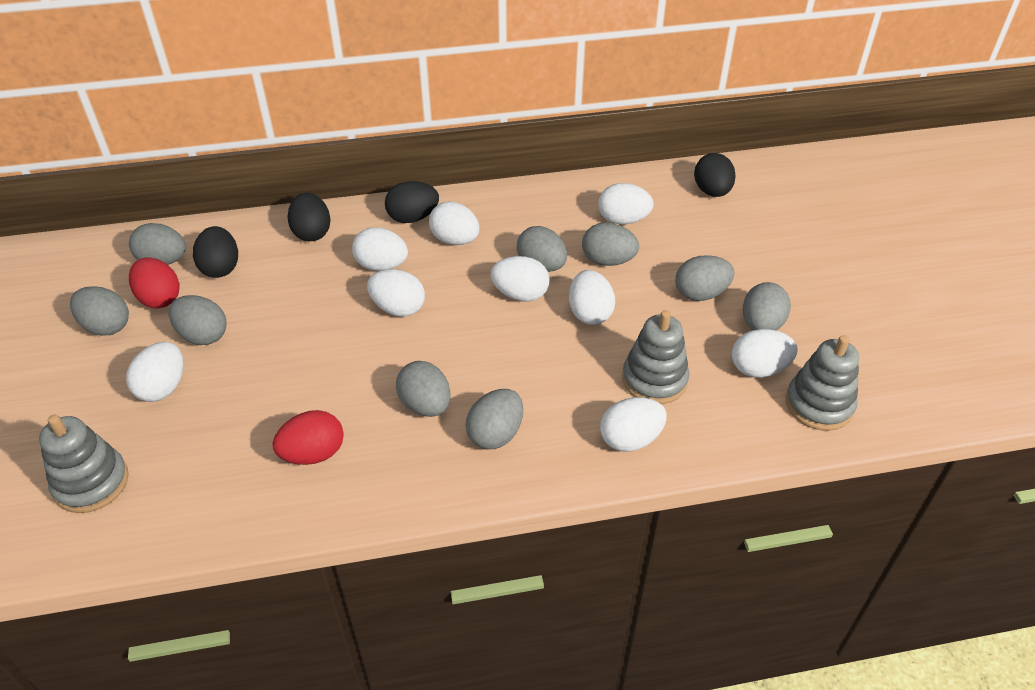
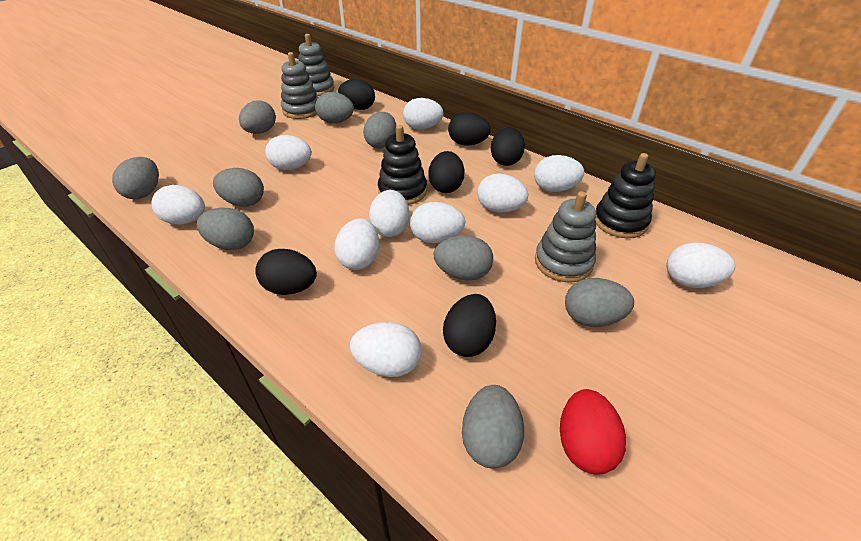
black egg: [193,226,238,278] [287,193,331,241] [385,181,439,223] [694,153,736,197] = 4 -> [255,249,317,295] [338,79,375,110] [428,151,465,193] [443,294,496,357] [448,112,491,146] [491,127,525,166] = 6
black stacking toy: none = 0 -> [378,125,427,205] [595,153,656,238] = 2
red egg: [129,257,180,309] [273,410,344,465] = 2 -> [560,389,626,475] = 1
white egg: [126,342,183,402] [352,227,408,271] [367,269,425,317] [429,201,480,245] [490,256,550,301] [569,270,615,325] [598,183,654,224] [600,397,667,452] [732,329,798,378] = 9 -> [152,185,205,225] [265,135,312,170] [334,219,379,270] [350,322,421,377] [369,190,410,237] [403,98,444,130] [410,202,466,243] [477,173,528,213] [534,155,584,192] [666,243,735,288] = 10

